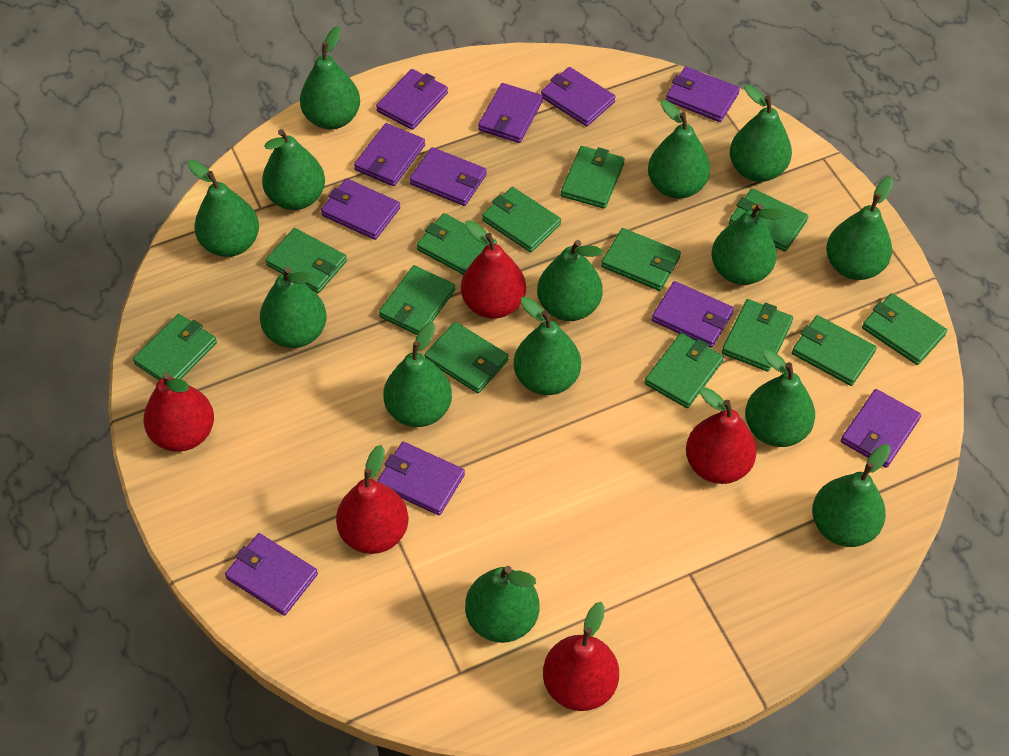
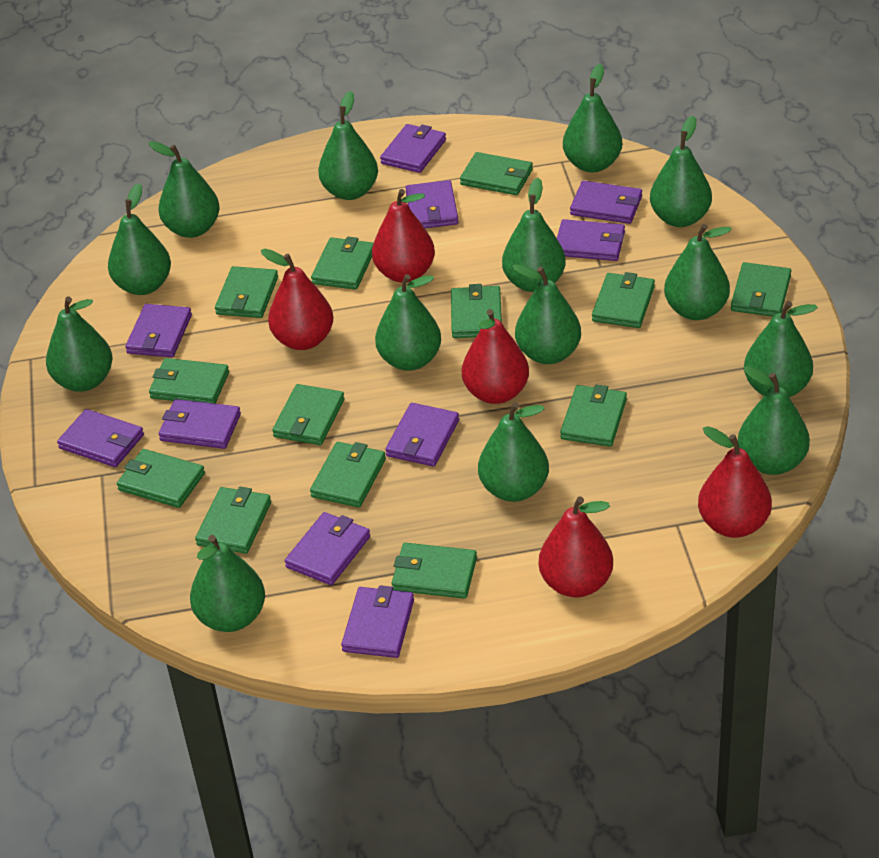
purple wallet: [225,533,318,616] [321,178,400,240] [354,123,425,186] [376,69,448,130] [377,442,465,515] [410,147,487,206] [478,83,543,143] [541,67,616,126] [652,281,734,348] [666,67,740,122] [841,389,921,468] = 11 -> [57,409,144,467] [125,304,192,357] [159,399,241,449] [285,512,370,585] [341,585,414,658] [380,124,446,173] [385,403,459,467] [405,180,459,228] [557,219,625,261] [570,181,642,224] = 10

